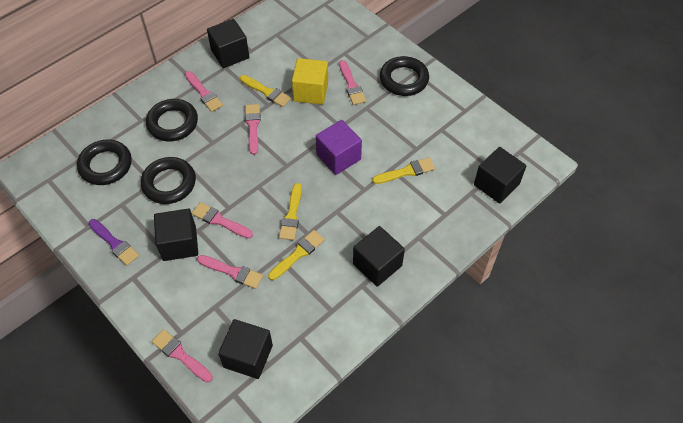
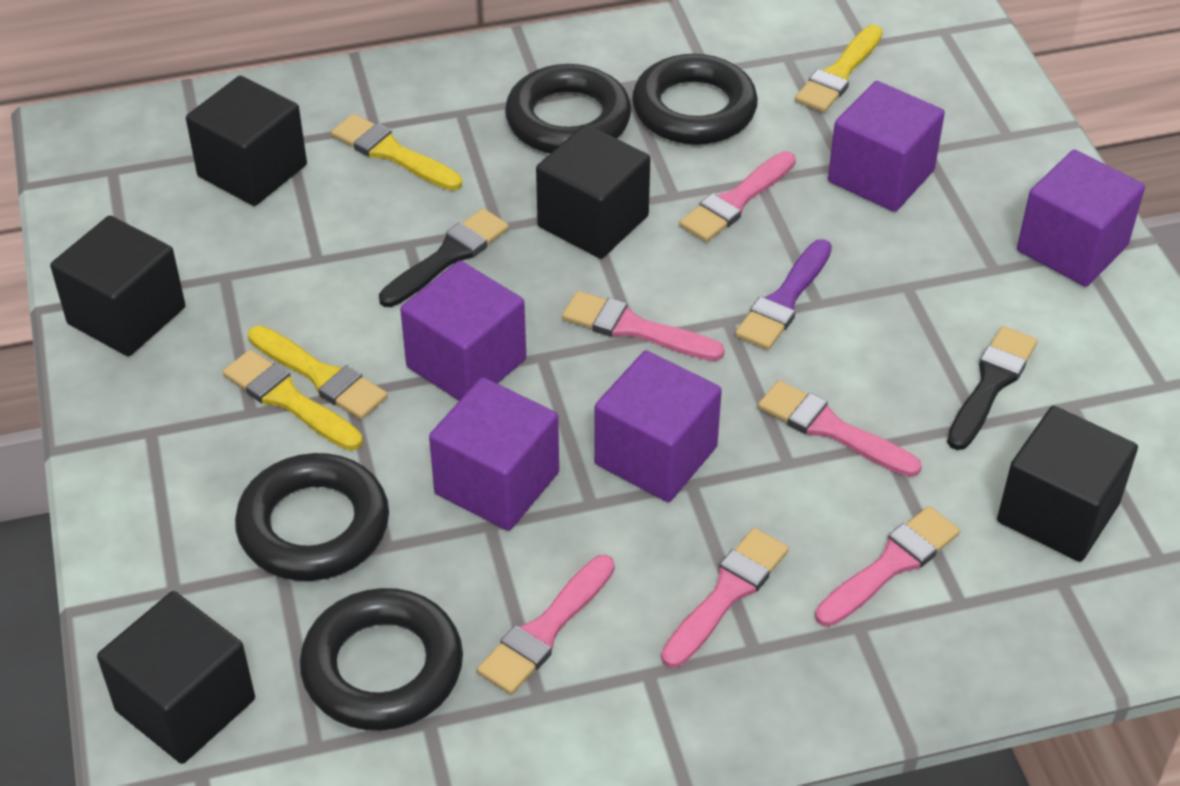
black brush: none = 0 -> [379,208,509,307] [947,326,1038,450] = 2
purple cube: [316,120,362,175] = 1 -> [400,261,526,401] [429,377,559,531] [594,350,722,502] [828,81,945,212] [1017,150,1145,287] = 5
yellow cube: [292,58,328,105] = 1 -> none = 0

